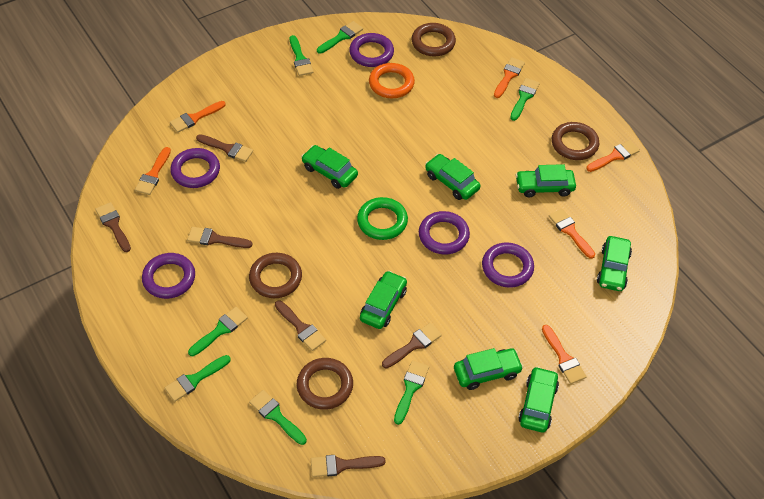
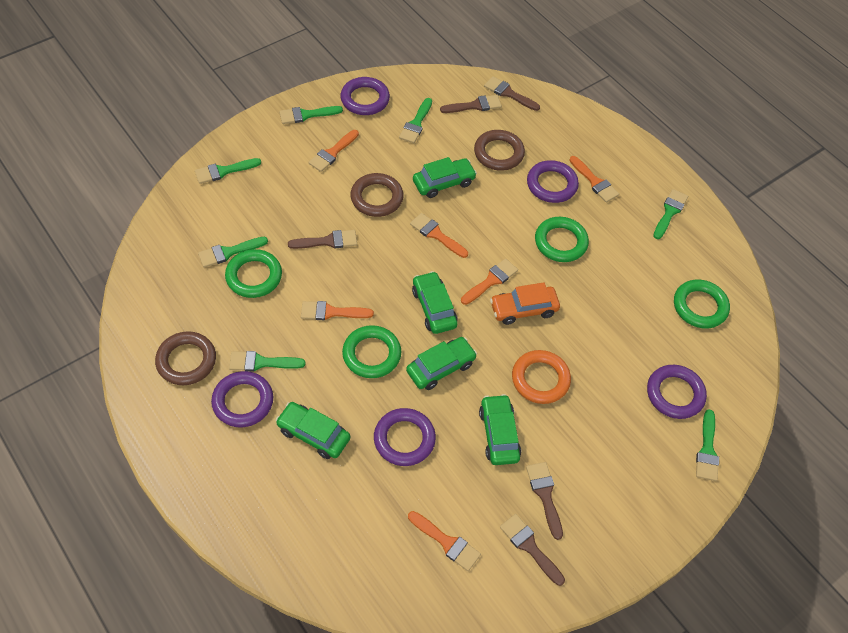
brown brush: [95,202,131,252] [187,227,253,248] [196,134,253,162] [275,300,326,351] [311,455,386,477] [382,323,442,369] = 6 -> [288,230,357,249] [440,95,502,113] [484,76,540,111] [500,514,565,586] [526,462,563,540] = 5
brown ring: [249,253,302,298] [297,358,353,410] [412,23,456,56] [551,122,599,160] = 4 -> [155,331,216,385] [351,173,403,217] [474,130,525,171] = 3
green car: [301,145,358,189] [360,271,407,329] [425,154,481,200] [454,348,523,390] [515,164,576,197] [518,366,559,433] [597,236,632,291] = 7 -> [276,402,350,459] [406,337,477,390] [412,271,458,334] [413,157,477,198] [479,394,521,465] = 5
green ring: [357,197,408,240] = 1 -> [225,249,282,298] [342,325,401,378] [535,217,589,262] [674,280,730,328] = 4
orange car: none = 0 -> [490,282,560,325] = 1

